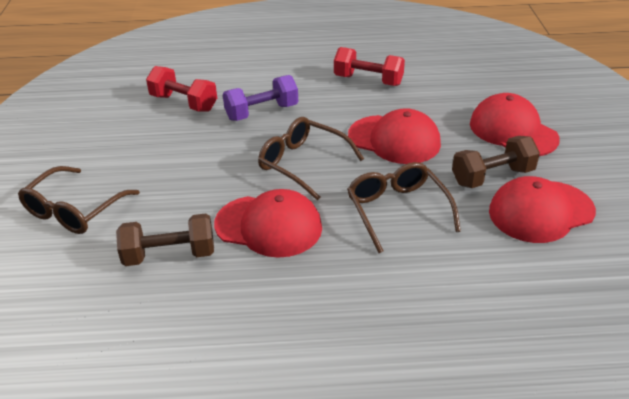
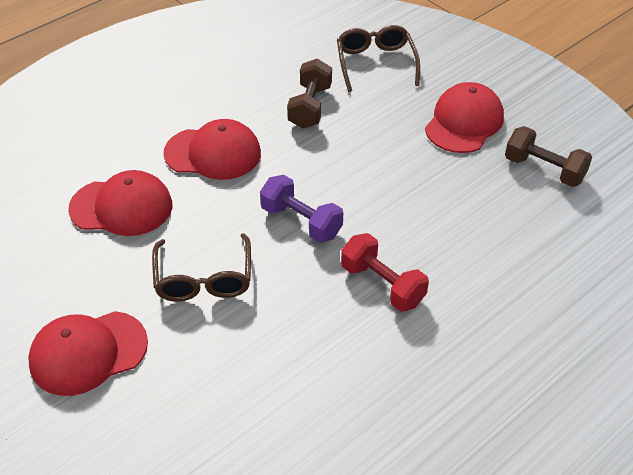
brown glasses: [18,166,140,234] [258,117,364,200] [347,162,461,253] = 3 -> [152,233,251,302] [337,25,420,92] = 2
red dumbbell: [146,66,217,112] [334,47,405,86] = 2 -> [341,233,429,312] = 1

